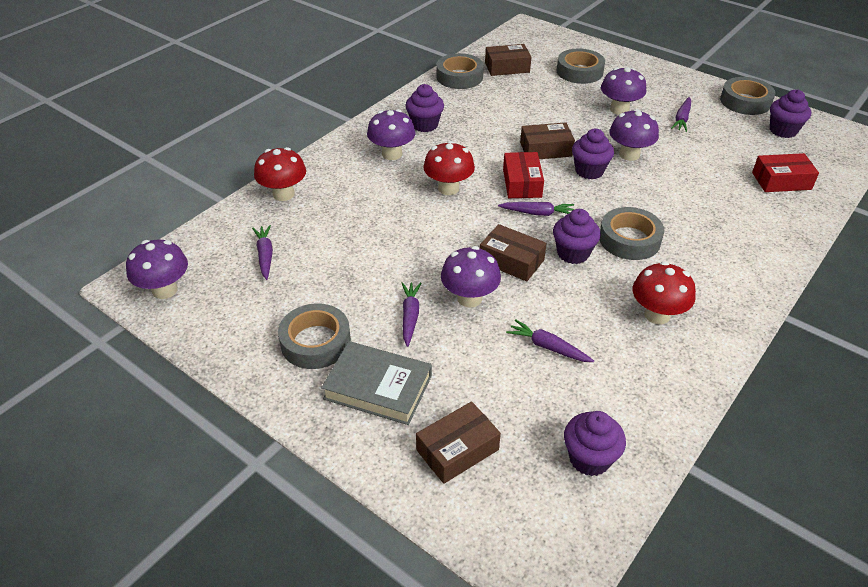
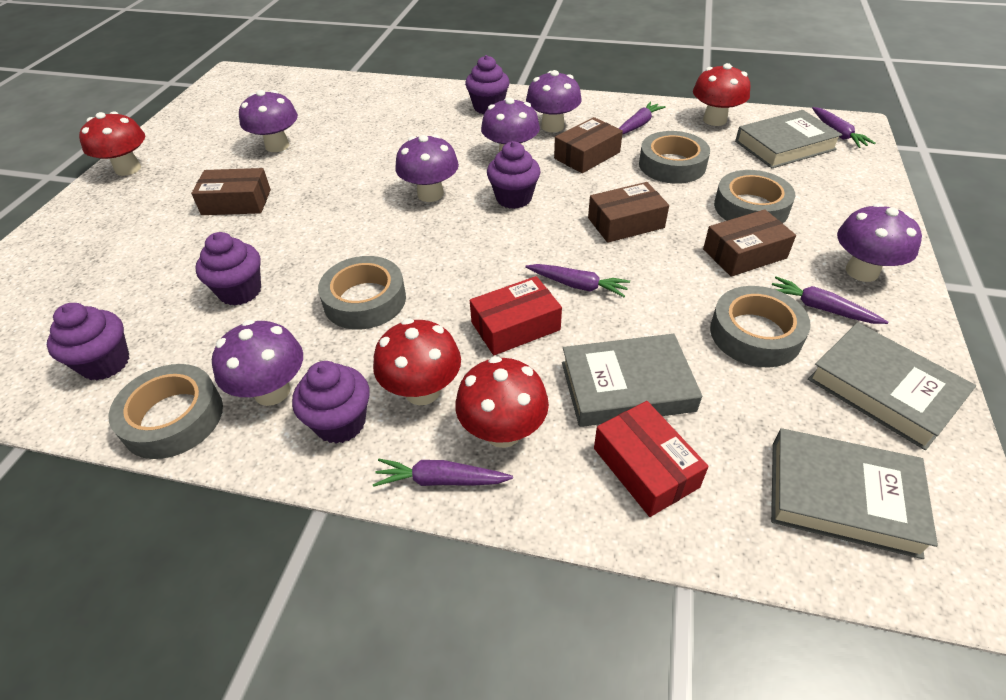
grey book: [321,341,432,425] = 1 -> [562,334,702,427] [735,110,843,168] [771,428,938,559] [808,322,976,450] = 4
purple mushroom: [126,239,188,299] [367,109,416,160] [441,246,501,308] [601,67,646,115] [609,109,659,161] = 5 -> [212,320,303,406] [239,90,298,152] [395,134,459,202] [481,97,540,152] [526,70,582,132] [837,203,922,282] = 6
red mushroom: [254,147,306,201] [423,141,475,195] [633,262,696,324] = 3 -> [79,111,145,176] [373,319,461,405] [455,356,549,448] [693,63,750,126] = 4

